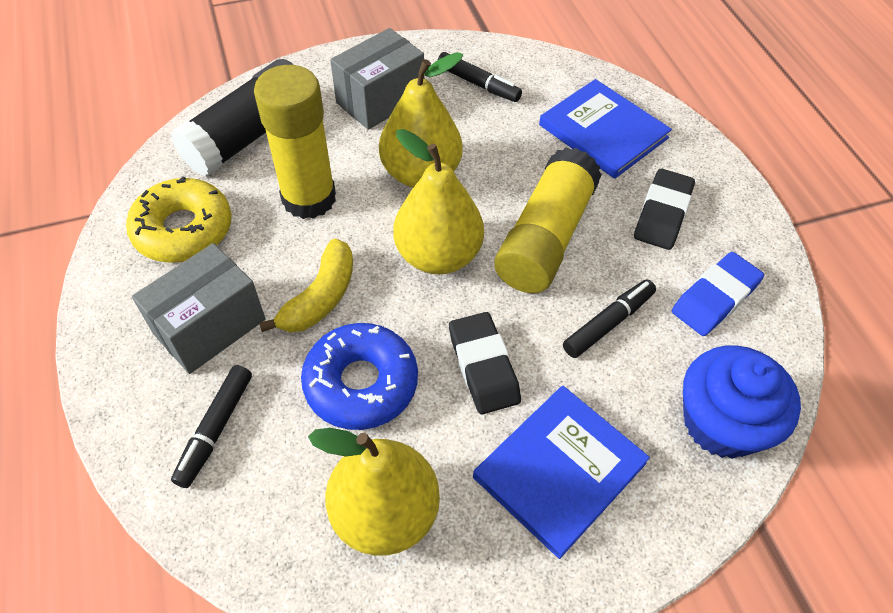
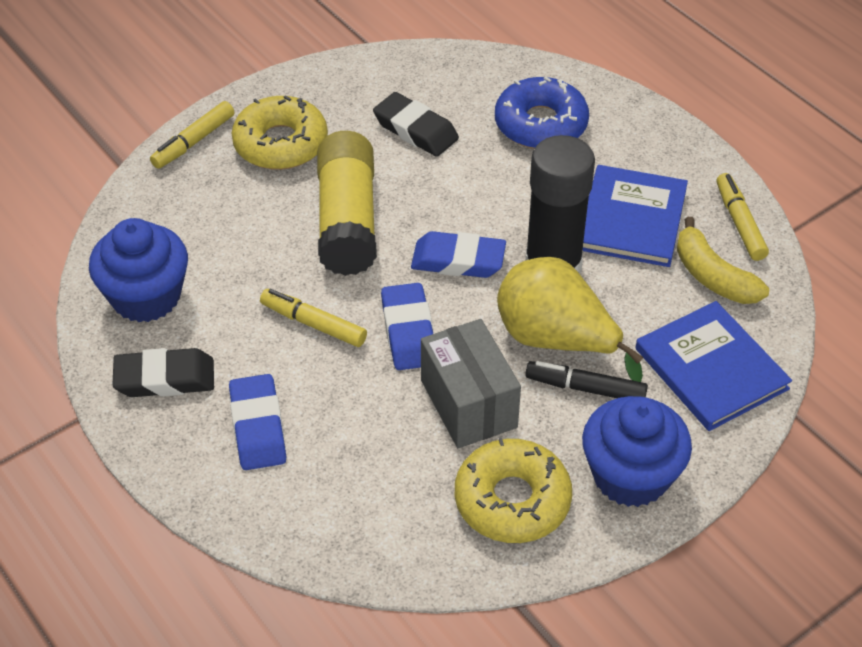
black marker: [171,365,252,488] [438,52,522,102] [563,279,656,358] = 3 -> [525,361,648,398] = 1
blue cupcake: [683,345,801,459] = 1 -> [89,218,188,322] [582,396,692,507] = 2
blue eraser: [672,252,764,336] = 1 -> [229,374,286,470] [381,283,433,370] [411,231,506,278] = 3
grey box: [132,243,266,374] [330,28,424,130] = 2 -> [421,319,521,448] = 1
yellow donut: [126,176,232,263] = 1 -> [232,95,328,170] [455,438,572,543] = 2
yellow glue stick: [254,65,336,219] [494,147,602,293] = 2 -> [317,131,377,276] = 1
yellow marker: none = 0 -> [150,101,234,169] [260,289,367,347] [716,173,769,261] = 3
yellow pear: [308,428,440,556] [379,52,463,187] [393,129,484,274] = 3 -> [497,257,643,382] = 1

